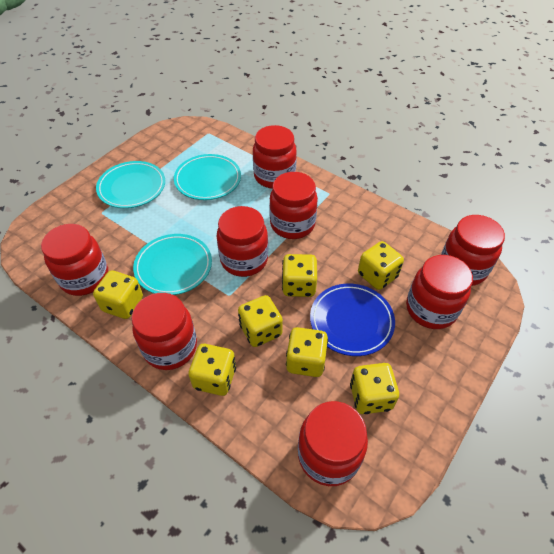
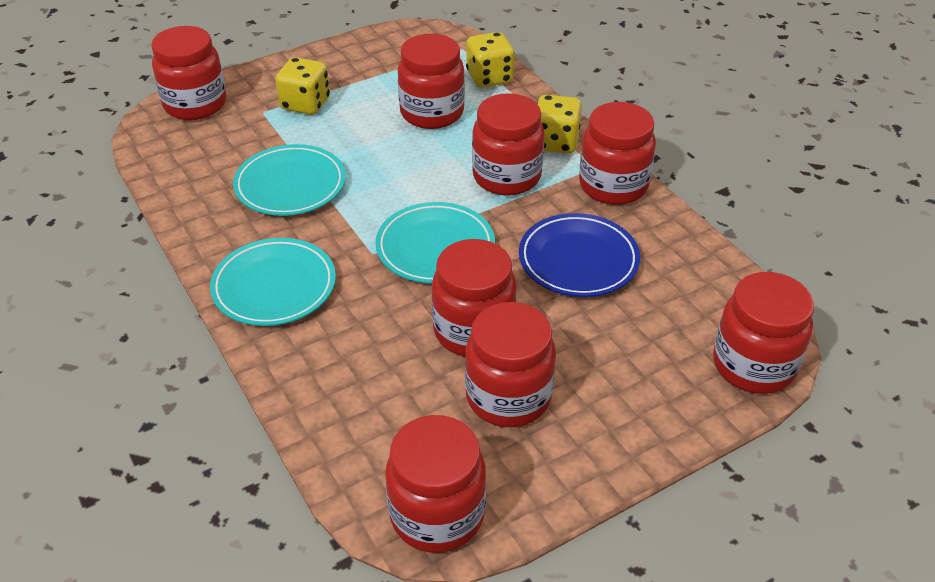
yellow dice: [93,270,143,319] [188,344,236,396] [238,295,283,347] [282,254,317,297] [286,327,328,377] [350,363,399,414] [358,241,404,290] = 7 -> [275,57,330,115] [466,32,515,88] [537,94,582,153] = 3

